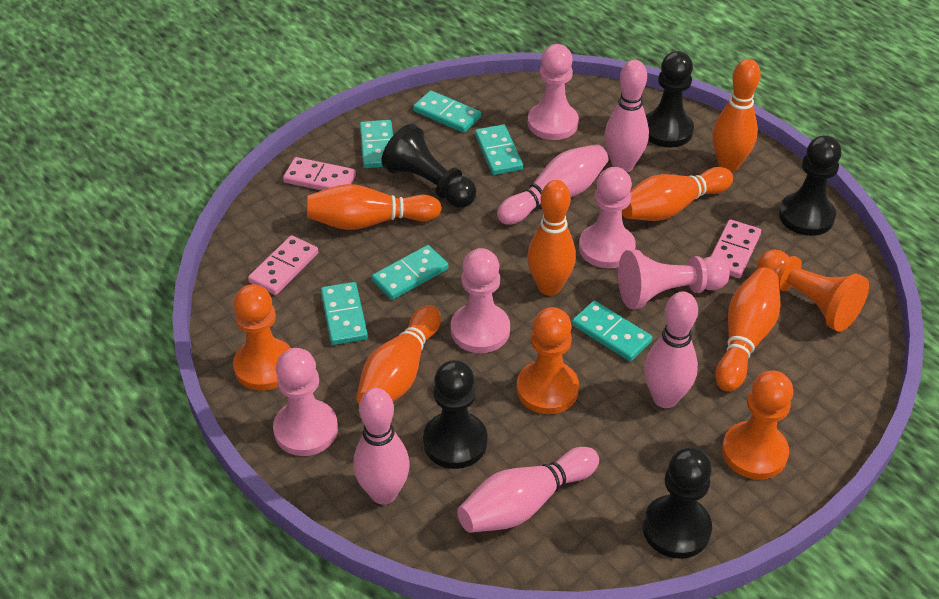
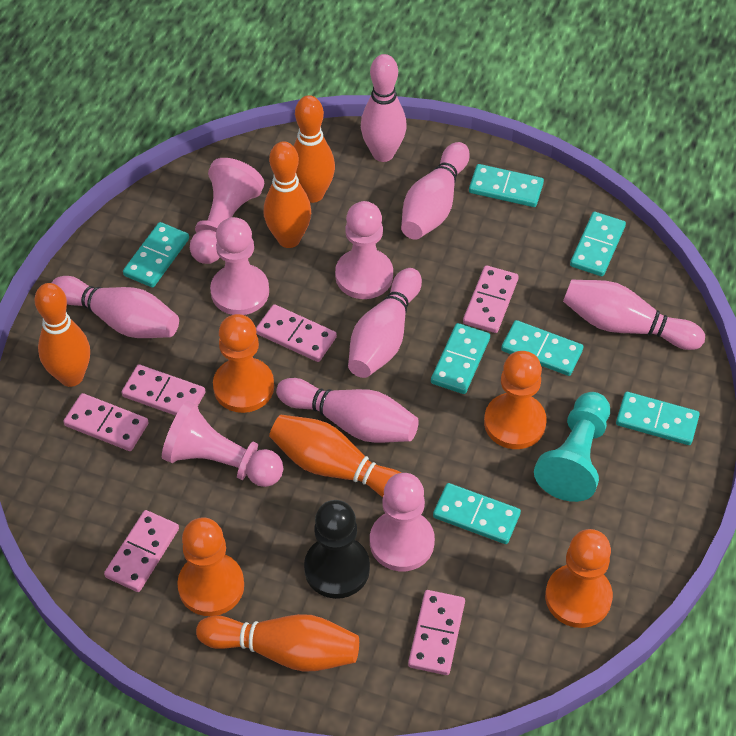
black pawn: [381,124,477,208] [423,360,487,469] [642,447,712,559] [646,51,694,147] [779,135,842,236] = 5 -> [304,500,370,599] = 1
orange bowling pin: [307,184,442,230] [357,305,441,404] [527,180,576,296] [622,167,733,221] [712,59,761,172] [715,268,781,391] = 6 -> [35,283,90,387] [196,614,359,672] [264,141,311,248] [269,415,401,497] [294,95,335,203] = 5
pink bowling pin: [353,388,410,505] [457,447,599,533] [497,144,609,225] [604,60,649,172] [644,291,698,408] = 5 -> [52,276,179,338] [276,378,419,443] [348,268,422,378] [361,54,407,162] [401,142,470,240] [563,279,705,350] = 6
pink domino: [248,235,318,295] [283,157,356,190] [711,219,761,278] = 3 -> [63,393,149,451] [104,510,179,592] [121,364,205,416] [256,304,337,362] [408,590,465,675] [463,265,519,333] = 6
turquoise domino: [321,282,368,345] [360,120,393,168] [372,245,449,300] [413,90,481,133] [475,125,523,175] [572,301,652,361] = 6 -> [123,222,189,288] [431,323,490,394] [433,483,521,544] [469,164,544,207] [501,320,583,376] [570,212,626,276] [616,392,700,445] = 7
turquoise pawn: none = 0 -> [534,392,610,502] = 1

